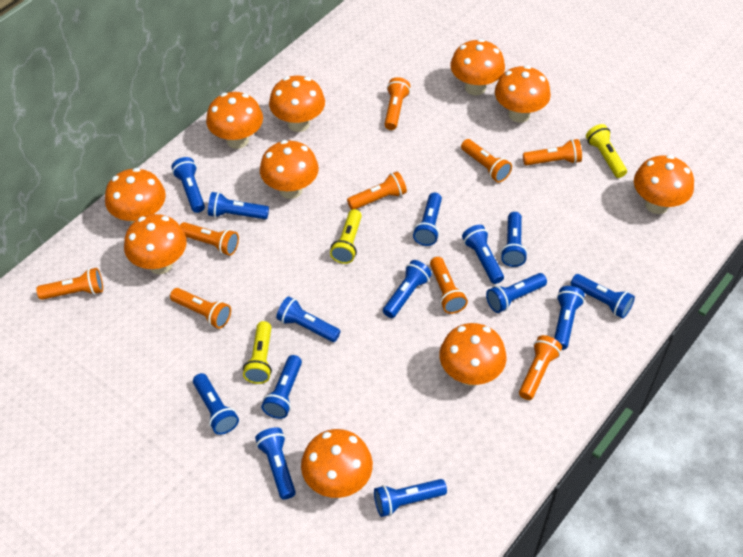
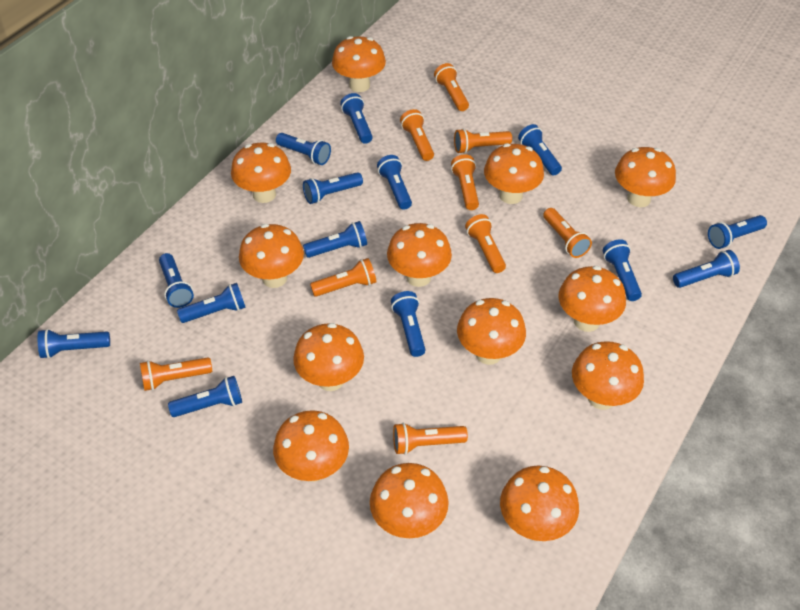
orange mushroom: [105,168,166,225] [124,214,187,274] [206,92,263,149] [260,140,319,199] [269,76,325,132] [301,429,373,498] [439,323,506,386] [450,39,505,95] [495,65,551,123] [634,155,694,214] = 10 -> [231,143,291,203] [239,224,304,288] [273,410,349,482] [293,323,364,391] [332,36,386,92] [370,463,449,538] [387,223,452,287] [457,298,526,365] [484,143,544,204] [500,466,579,541] [559,266,626,332] [572,341,644,410] [615,147,676,207] = 13
yellow flashlight: [243,321,272,384] [330,209,362,264] [586,124,627,178] = 3 -> none = 0

